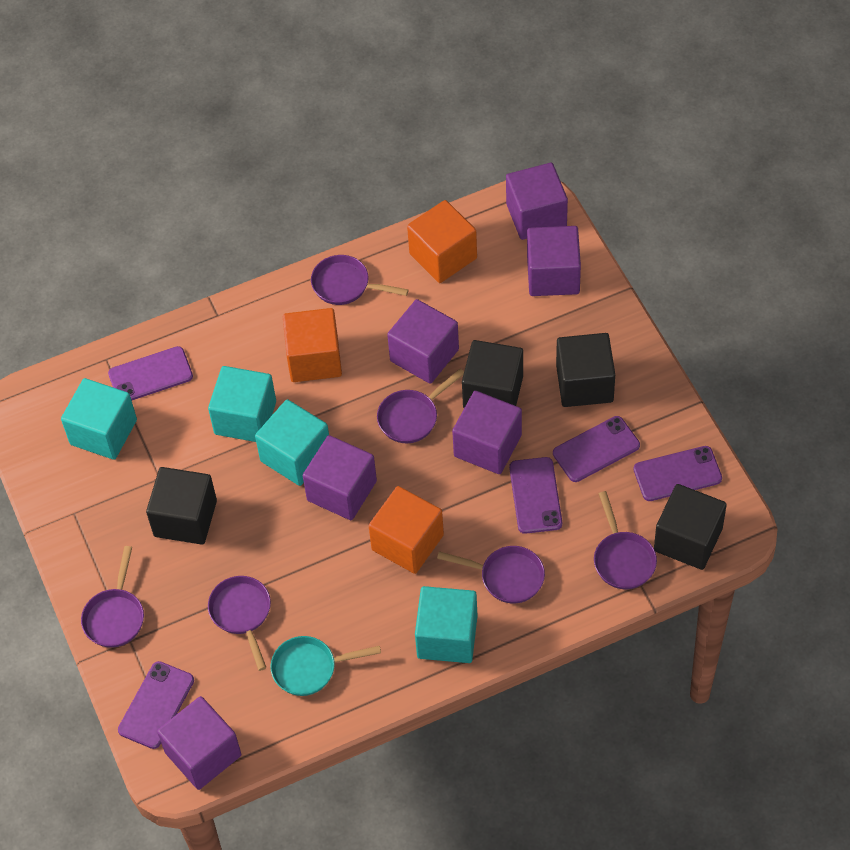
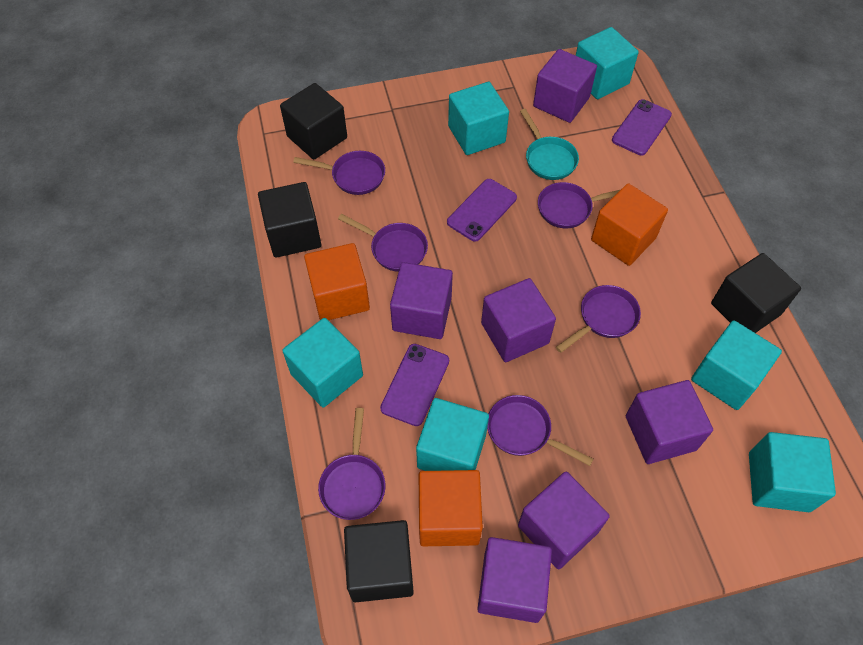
purple phone: [108,346,193,400] [118,661,194,749] [509,457,562,534] [553,416,640,482] [634,446,722,501] = 5 -> [380,344,449,426] [447,179,517,242] [612,99,672,156] = 3
turquoise cube: [61,378,137,460] [208,366,276,442] [255,399,329,486] [415,586,478,663] = 4 -> [282,318,363,408] [416,398,489,471] [448,82,509,155] [576,27,639,100] [691,320,782,410] [749,432,836,512] = 6

